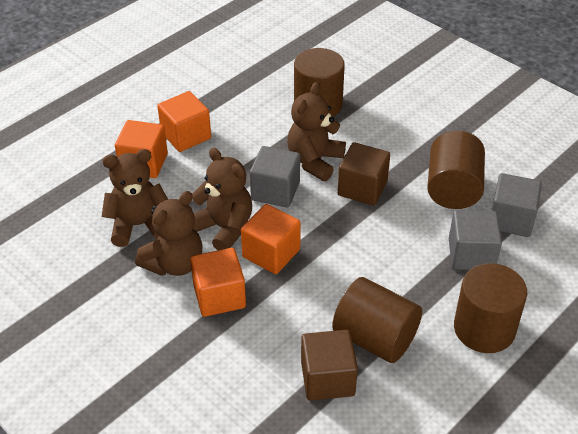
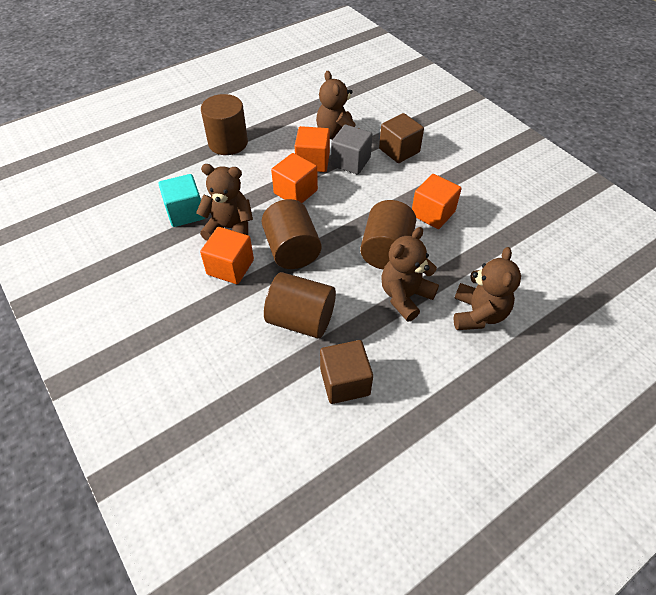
grey cube: [250,146,300,208] [449,210,502,270] [491,173,542,237] = 3 -> [331,125,373,175] = 1
turquoise cube: none = 0 -> [159,174,205,227] = 1

